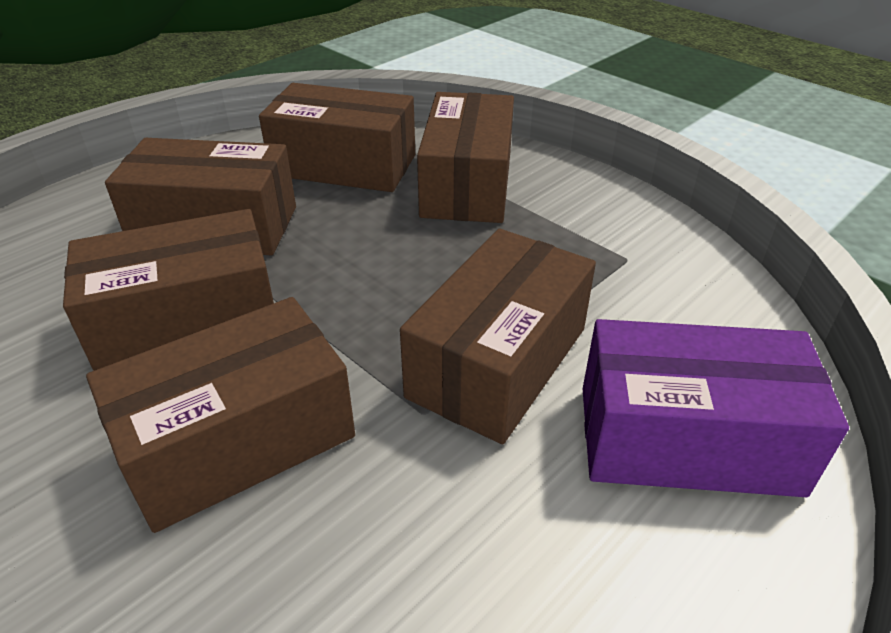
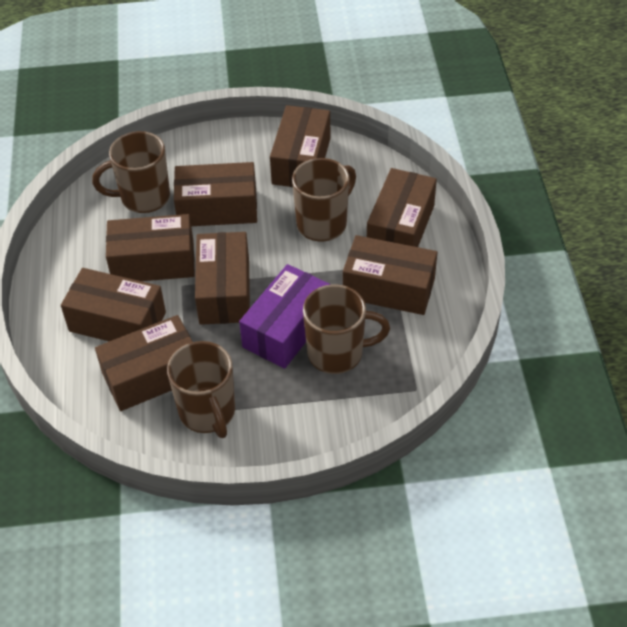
brown box: [63,209,274,371] [86,297,355,533] [105,138,296,255] [259,83,415,192] [400,229,596,444] [417,92,514,223] = 6 -> [61,268,166,341] [95,315,193,411] [106,214,195,281] [174,162,257,226] [195,232,250,325] [270,105,331,187] [343,235,437,315] [367,168,437,247] = 8
brown mug: none = 0 -> [92,131,170,213] [167,341,235,438] [292,158,356,242] [303,284,390,374] = 4

